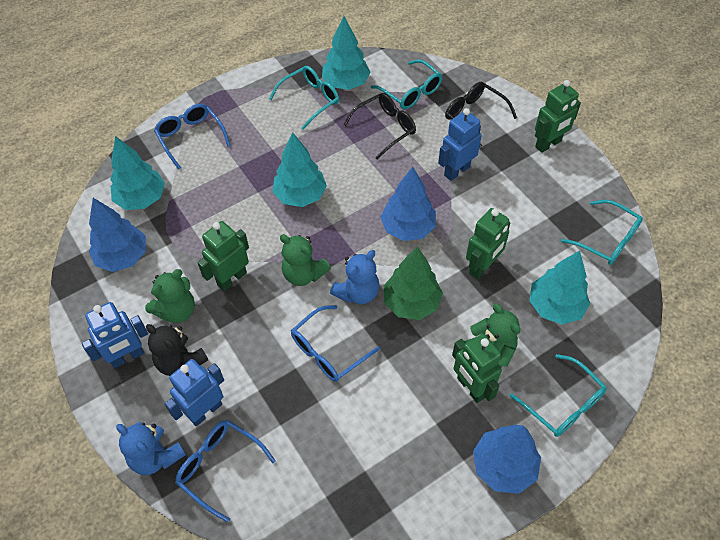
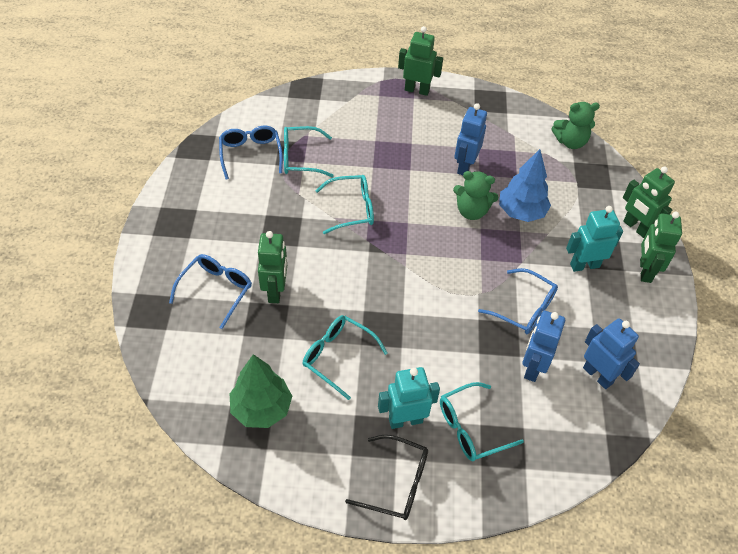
black glasses: [343,93,416,159] [445,82,517,147] = 2 -> [345,435,428,520] = 1
black teddy bear: [146,324,208,376] = 1 -> none = 0
blue teddy bear: [116,422,186,475] [330,250,379,304] = 2 -> none = 0
blue tree: [89,198,146,272] [380,167,436,241] [473,424,541,494] = 3 -> [499,149,551,222] = 1
green teddy bear: [145,269,195,323] [280,234,331,286] [464,303,520,367] = 3 -> [453,171,498,220] [551,102,600,149] = 2
turquoise robot: none = 0 -> [378,367,440,429] [566,206,623,272] = 2
turquoise tree: [110,136,165,210] [273,133,327,207] [322,16,371,90] [529,251,590,325] = 4 -> none = 0

